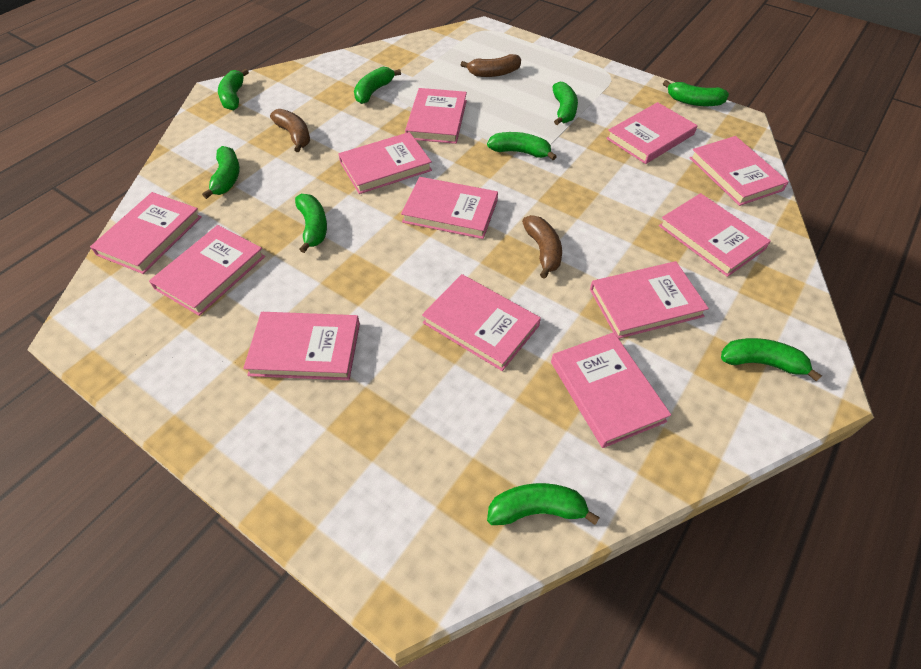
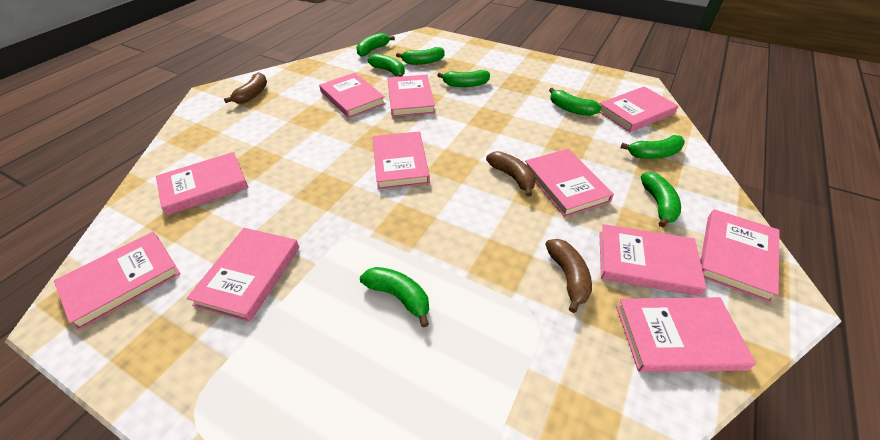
green banana: [202,146,240,199] [218,69,249,110] [295,194,327,253] [354,67,401,104] [487,132,557,160] [487,483,600,525] [553,82,578,125] [663,80,729,106] [721,338,822,382] = 9 -> [356,33,395,57] [360,267,429,327] [368,54,405,77] [396,47,445,65] [437,70,490,87] [549,88,602,116] [620,135,685,159] [641,172,681,228] = 8
pink book: [90,192,202,274] [149,225,265,316] [243,312,360,380] [338,132,432,194] [401,177,498,239] [405,88,467,144] [422,274,541,371] [551,332,671,448] [590,261,709,339] [606,102,697,164] [659,193,771,277] [690,136,789,206] = 12 -> [54,232,180,330] [156,152,248,216] [186,228,299,322] [319,73,386,118] [373,131,430,190] [387,75,435,117] [525,149,614,217] [599,86,678,132] [599,224,707,296] [616,297,756,372] [700,209,779,303] = 11

